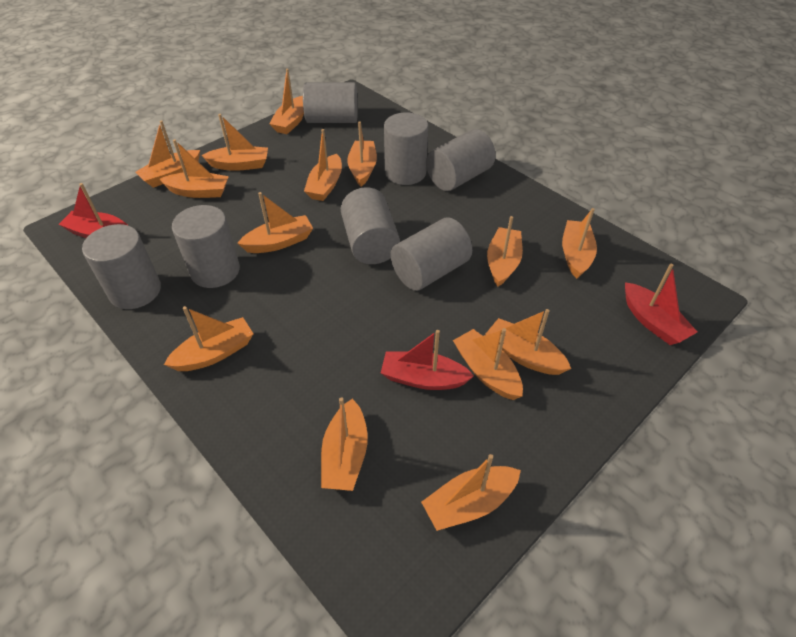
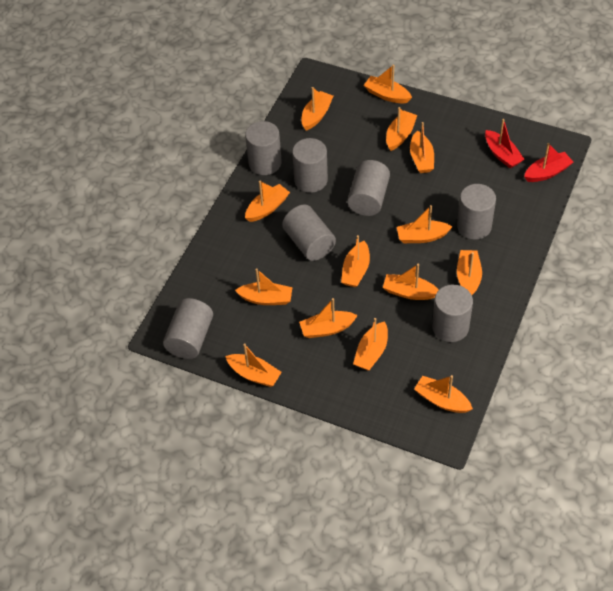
red boat: [58,183,127,238] [381,330,474,390] [625,264,697,345] = 3 -> [485,119,525,168] [524,143,573,182] = 2

